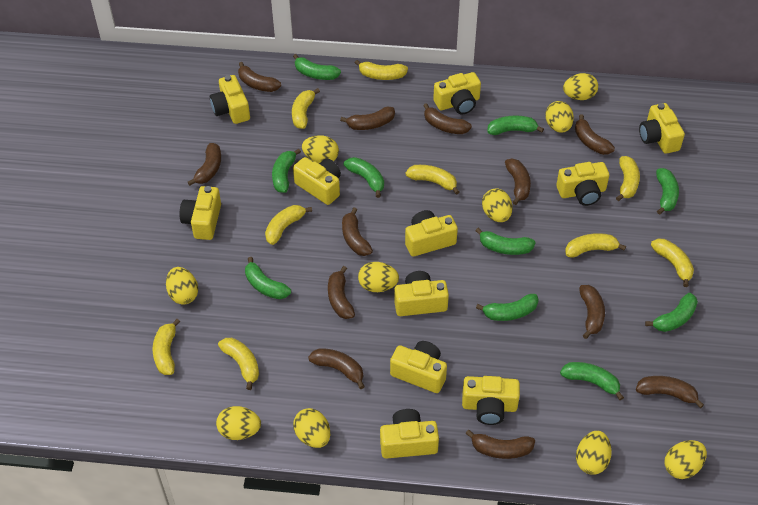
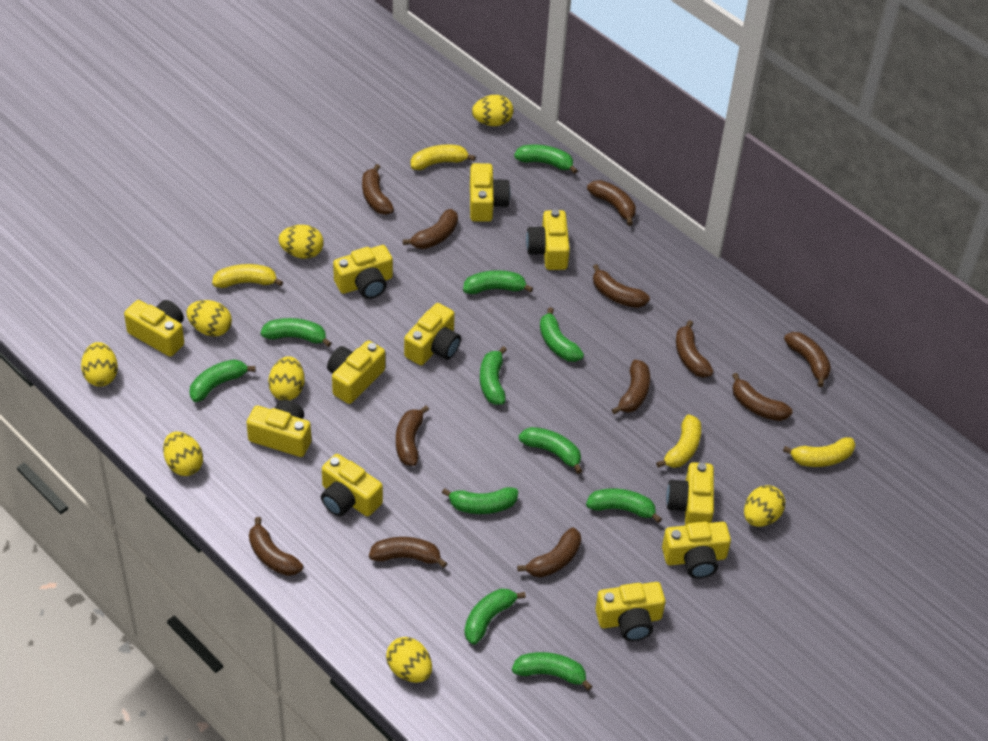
green banana: [245,257,291,299] [272,148,301,193] [293,54,341,80] [344,157,384,198] [475,228,536,255] [476,294,539,321] [487,116,544,135] [560,362,624,400] [645,293,698,332] [656,168,679,215] = 10 -> [190,359,255,402] [261,318,331,347] [442,487,518,514] [463,270,533,294] [464,589,526,645] [480,346,507,405] [512,652,592,691] [514,145,578,174] [519,427,582,474] [540,307,584,362] [586,489,662,523] = 11
yellow banana: [153,319,180,375] [218,338,259,390] [265,205,312,245] [292,88,320,129] [355,60,408,80] [406,165,459,195] [565,233,626,258] [616,156,640,201] [651,239,694,287] = 9 -> [212,264,283,288] [411,145,475,170] [656,414,701,468] [783,437,856,467] = 4
yellow egg: [166,267,198,305] [216,406,261,440] [293,408,330,448] [302,135,339,163] [358,262,399,292] [482,188,512,222] [545,101,574,133] [563,73,598,100] [576,431,612,475] [665,440,707,479] = 10 -> [81,342,118,387] [163,431,203,476] [186,300,232,337] [268,356,305,400] [278,225,324,259] [386,637,432,683] [472,95,513,126] [744,485,785,527] = 8

